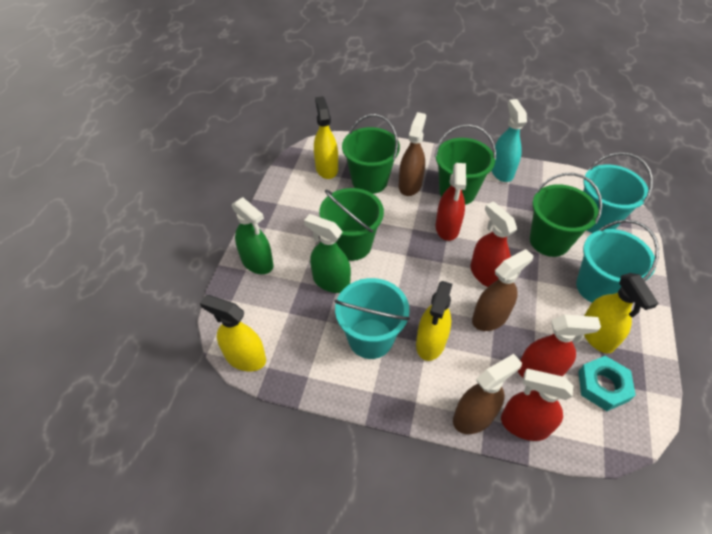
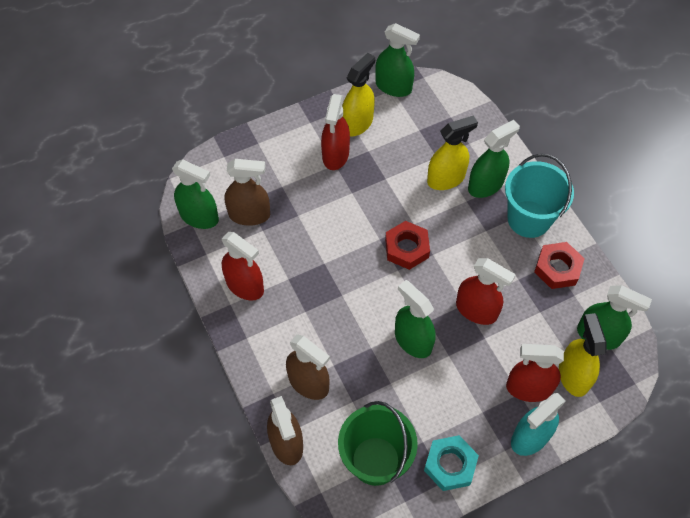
green bucket: [319,188,384,261] [342,114,400,194] [434,124,496,205] [530,173,602,257] = 4 -> [338,401,418,486] = 1
green spray bottle: [232,197,273,274] [304,214,351,293] = 2 -> [172,159,219,229] [375,23,420,97] [395,280,436,358] [468,120,520,198] [577,285,652,350] = 5
red nut: none = 0 -> [385,221,430,270] [534,242,585,289] = 2
turquoise bucket: [334,278,410,359] [576,220,659,303] [583,152,653,233] = 3 -> [505,154,574,238] = 1
yellow spray bottle: [200,295,266,371] [314,96,338,179] [416,281,452,361] [584,273,659,354] = 4 -> [342,53,375,136] [427,115,478,190] [559,313,606,397] = 3

